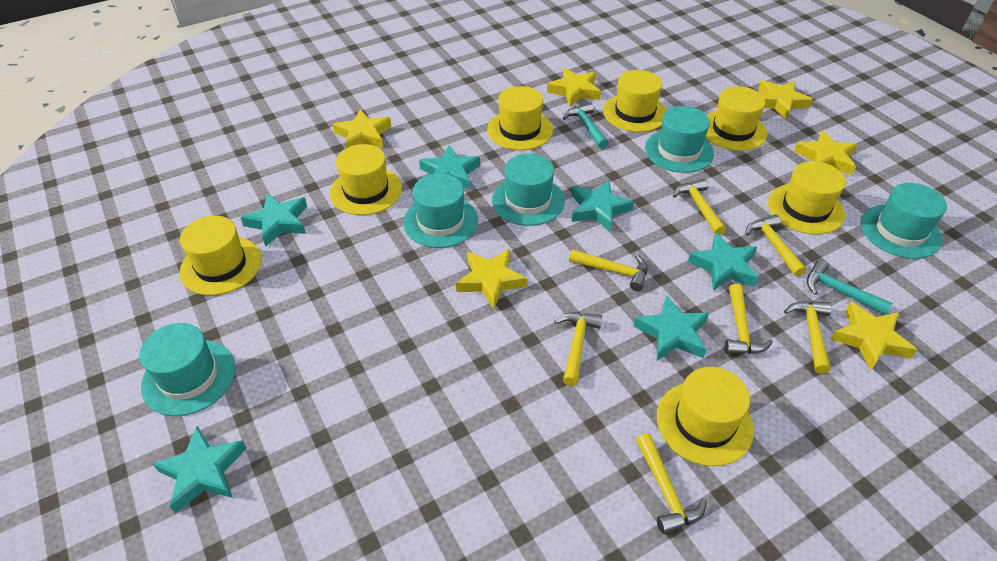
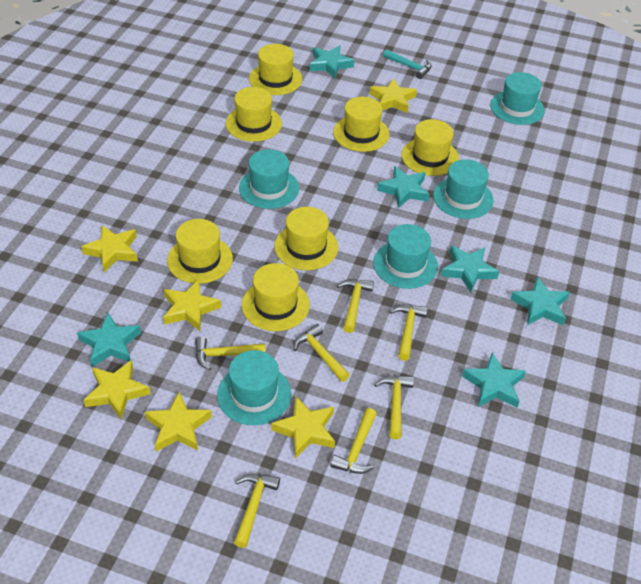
turquoise hammer: [563,103,608,149] [807,259,893,315] = 2 -> [383,49,432,79] = 1

